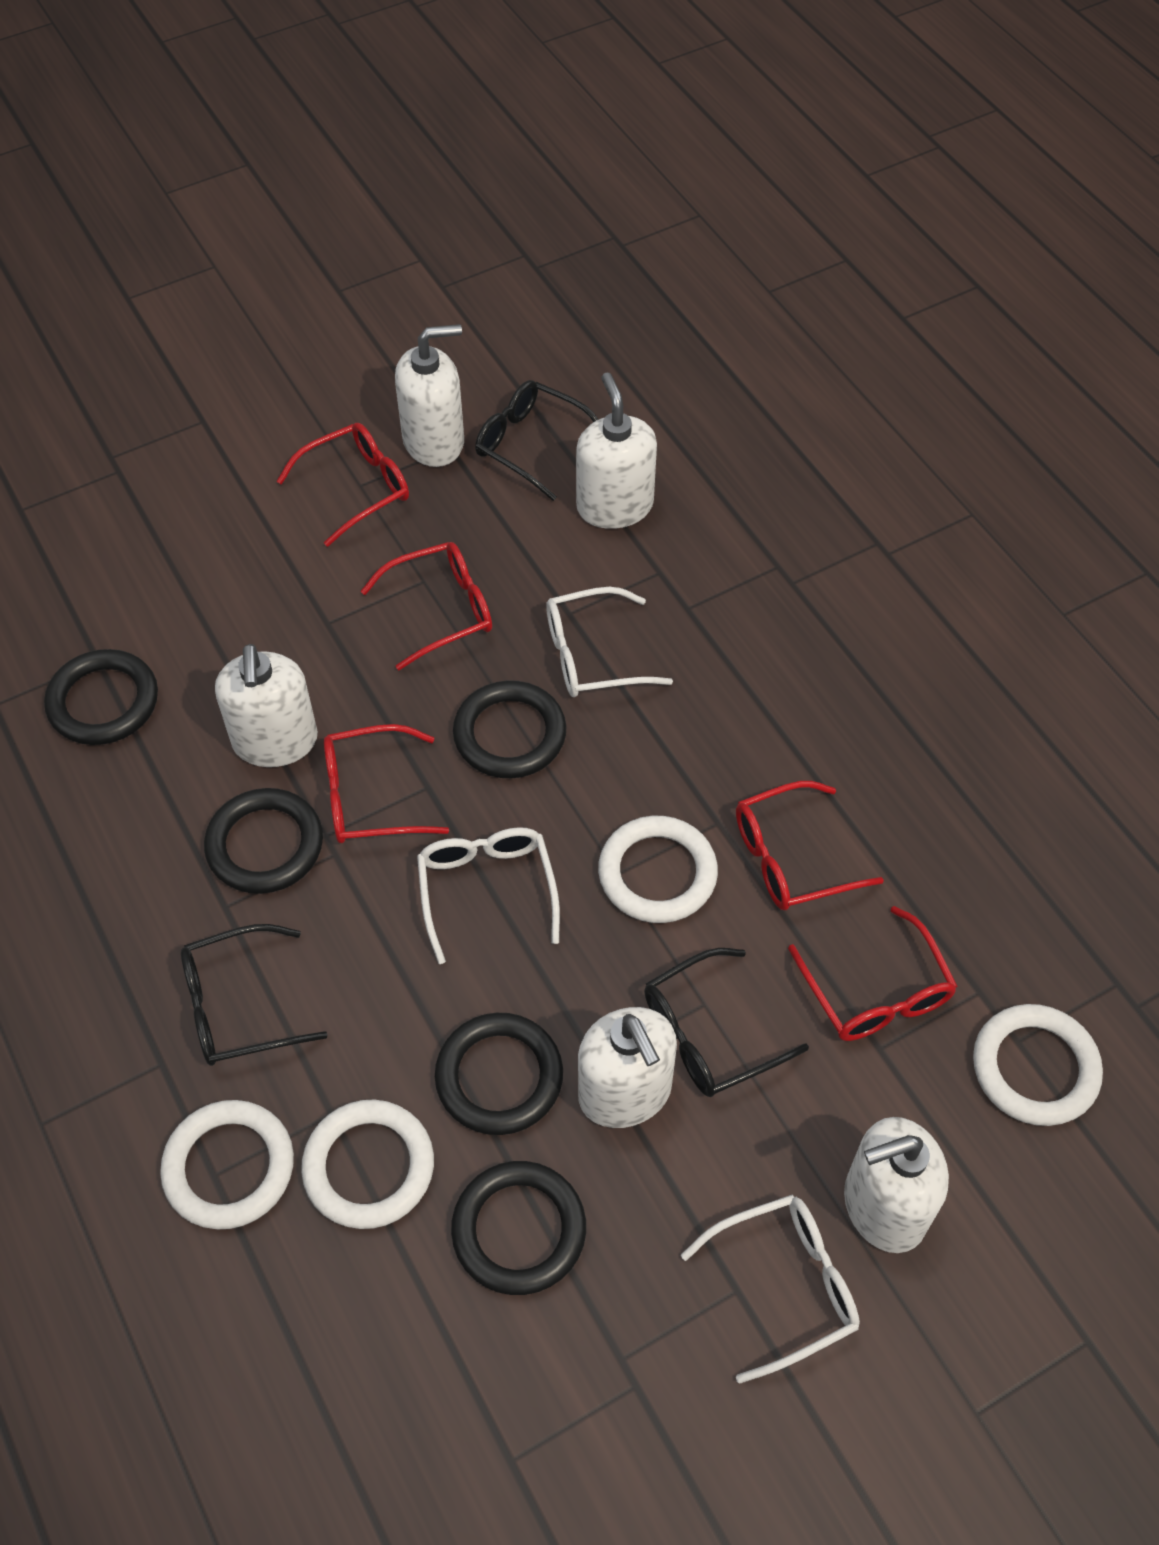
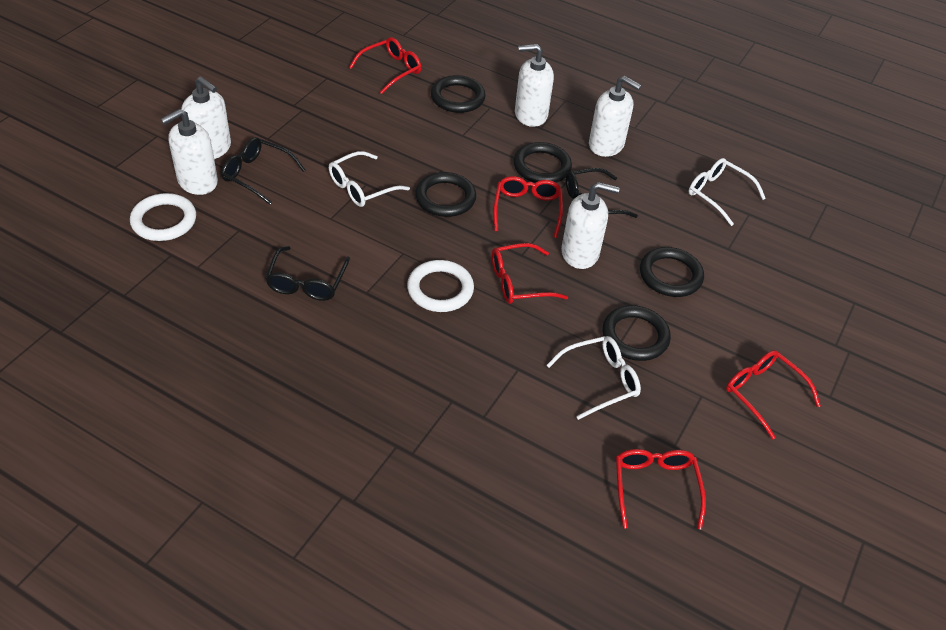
white ring: [160,1100,294,1229] [301,1100,434,1229] [598,816,718,923] [973,1004,1103,1126] = 4 -> [130,193,196,241] [407,260,474,312] = 2

